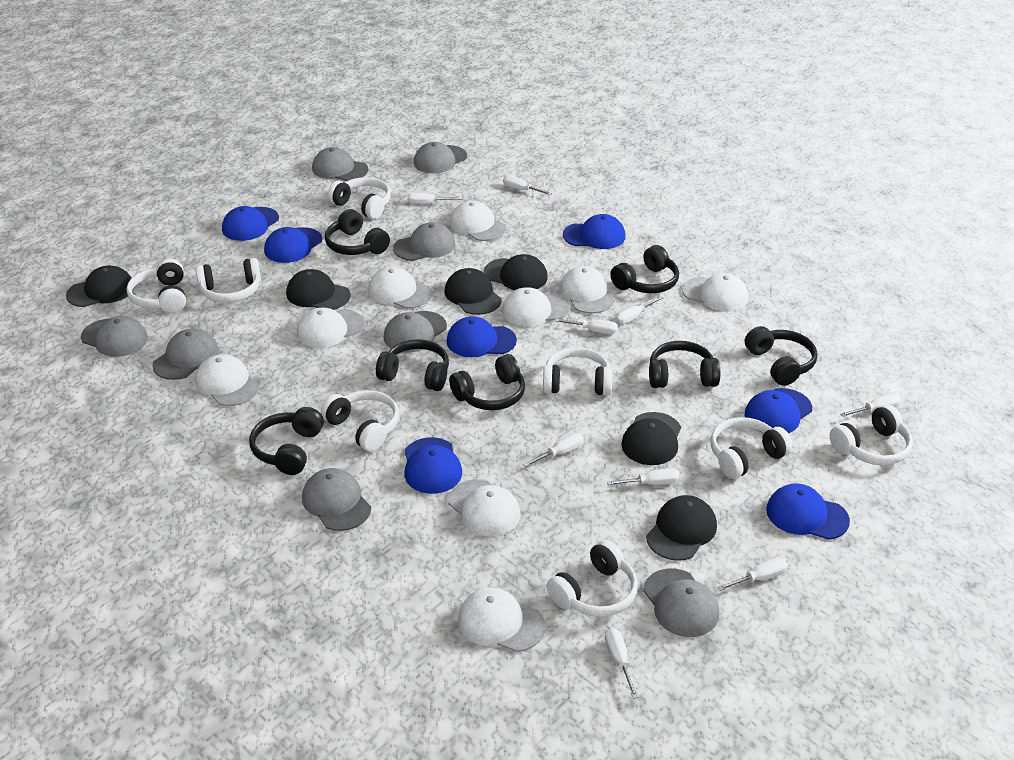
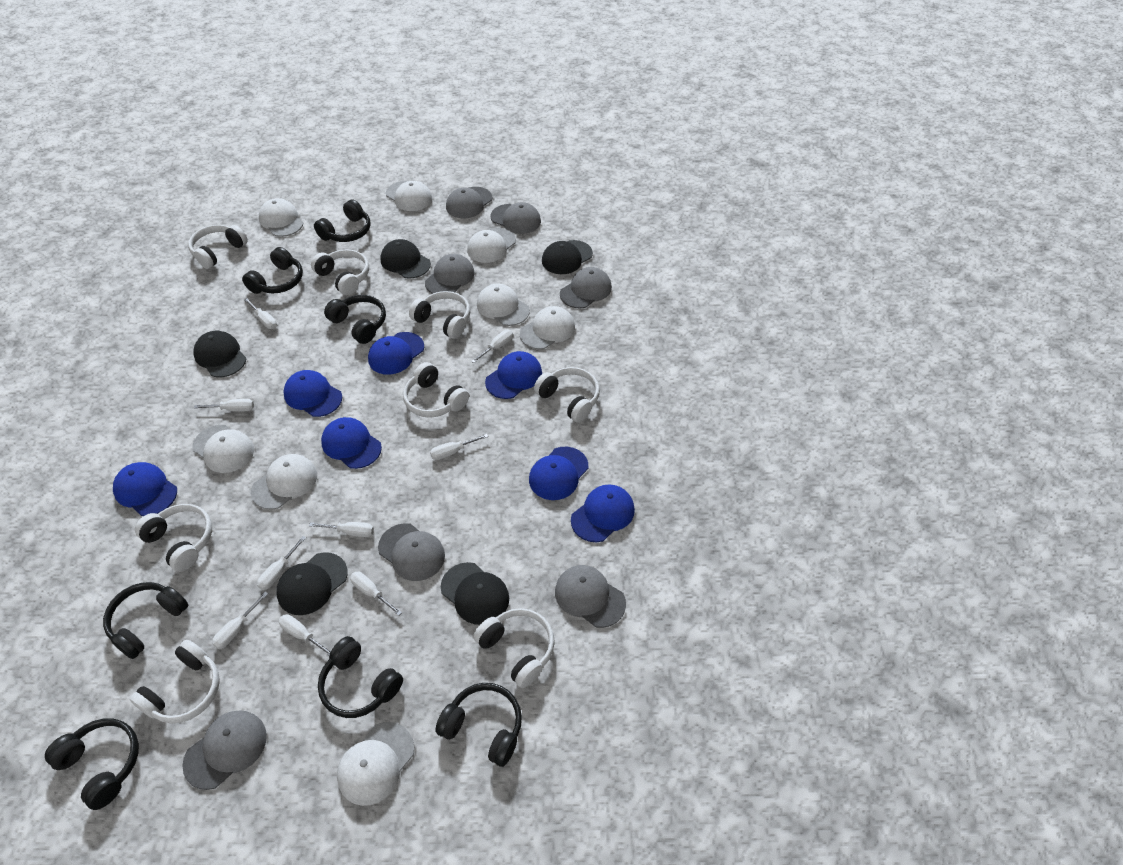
black cap: [66,266,134,307] [286,269,351,310] [444,268,502,315] [484,254,548,290] [621,412,681,465] [646,495,717,561] = 6 -> [193,331,246,377] [276,552,348,615] [380,239,431,279] [441,562,509,625] [542,240,593,274] = 5
grey cap: [81,316,148,357] [152,329,219,380] [302,468,371,531] [312,147,368,181] [384,311,447,353] [393,222,455,261] [414,142,467,173] [643,568,720,637] = 8 -> [182,710,267,790] [378,523,445,581] [425,254,475,294] [446,187,492,218] [490,202,541,234] [555,565,626,628] [560,267,612,308] = 7
white cap: [195,354,259,406] [297,308,365,348] [368,267,432,309] [448,479,520,536] [450,201,506,241] [458,588,545,652] [502,287,570,326] [559,266,614,314] [682,273,748,312] = 9 -> [193,425,254,473] [251,454,317,510] [259,198,303,237] [337,722,414,806] [386,181,432,211] [467,228,516,263] [477,283,530,326] [520,306,575,349] = 8

